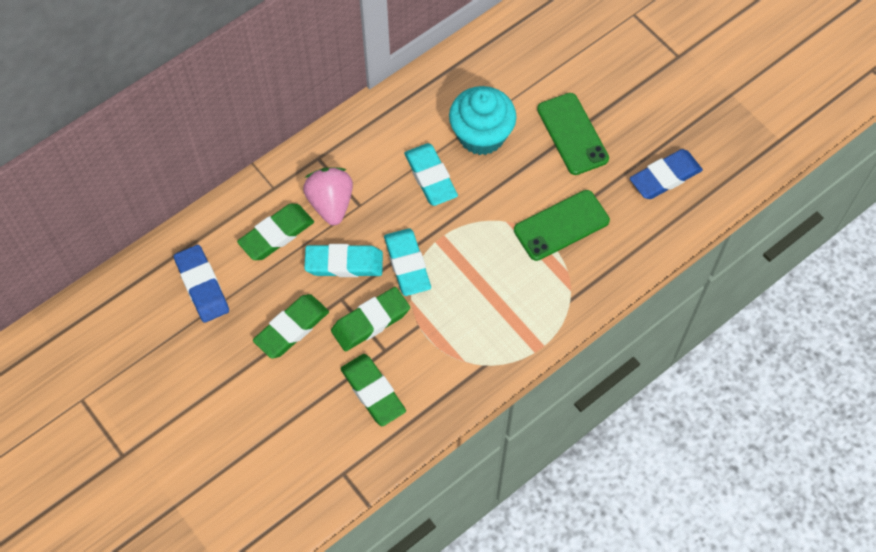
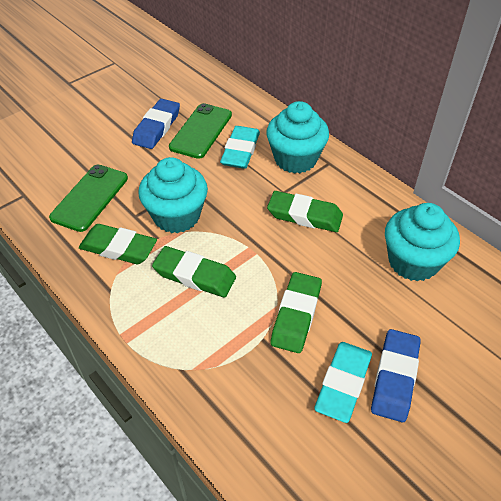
pink strawberry: [303,167,353,225] = 1 -> none = 0
turquoise cupcake: [449,86,517,155] = 1 -> [139,157,208,233] [266,101,329,174] [385,203,460,282] = 3
turquoise eraser: [304,244,383,277] [384,229,431,296] [404,143,458,206] = 3 -> [220,126,260,169] [314,342,372,423] = 2

